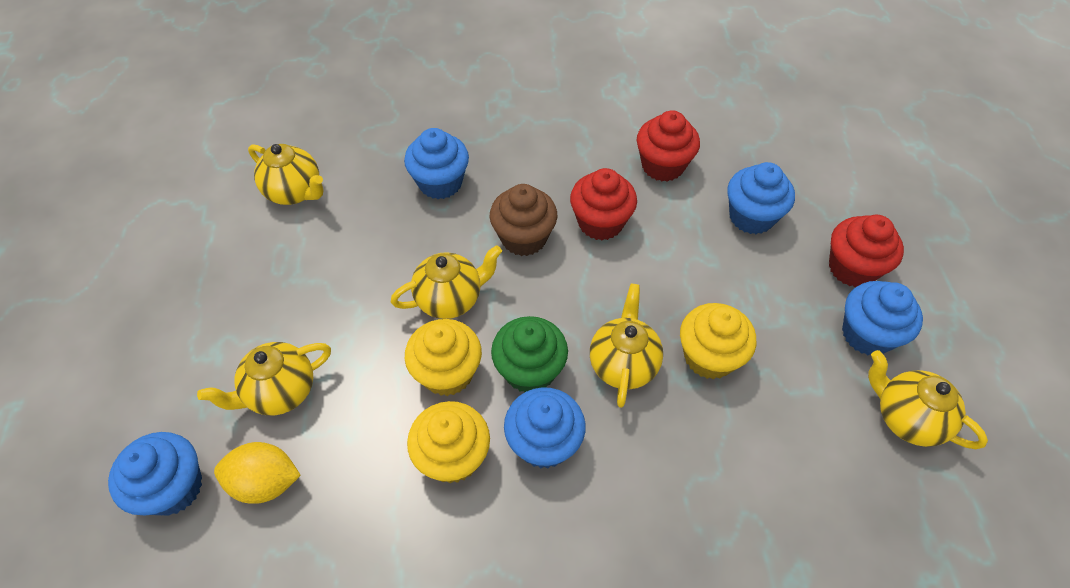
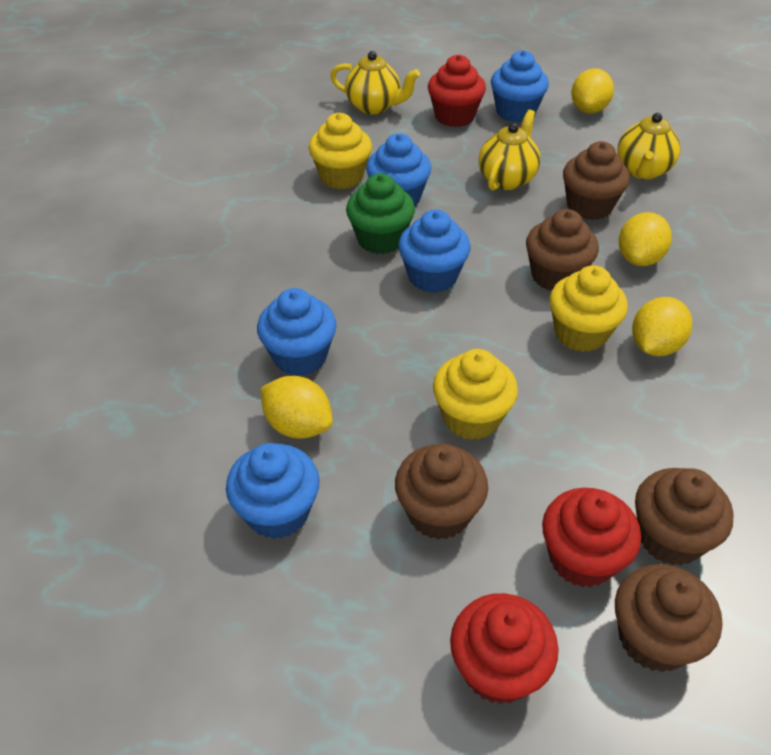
brown cupcake: [490,184,557,256] = 1 -> [395,444,488,540] [526,209,599,291] [563,141,630,220] [615,564,722,672] [635,468,734,566] = 5
yellow lemon: [214,442,301,504] = 1 -> [261,376,333,439] [571,68,614,114] [619,212,672,266] [632,297,692,356] = 4
yellow teapot: [197,342,331,416] [248,144,323,205] [391,245,502,319] [590,284,663,408] [868,350,988,449] = 5 -> [331,51,420,114] [479,109,540,191] [617,113,680,180] = 3

